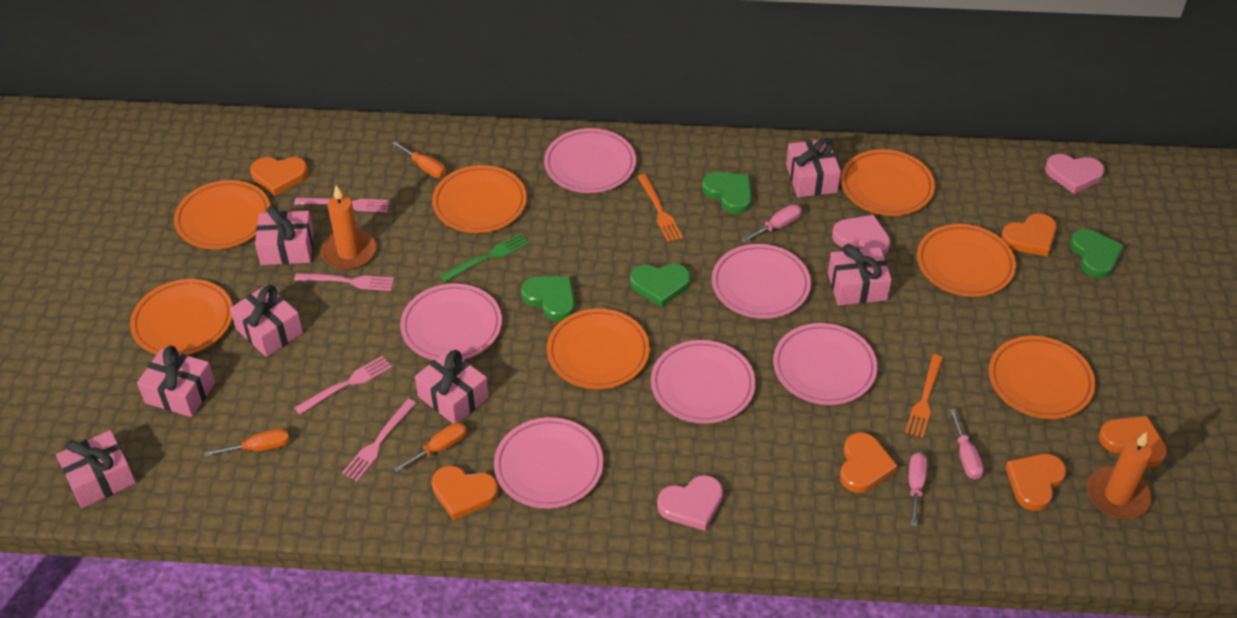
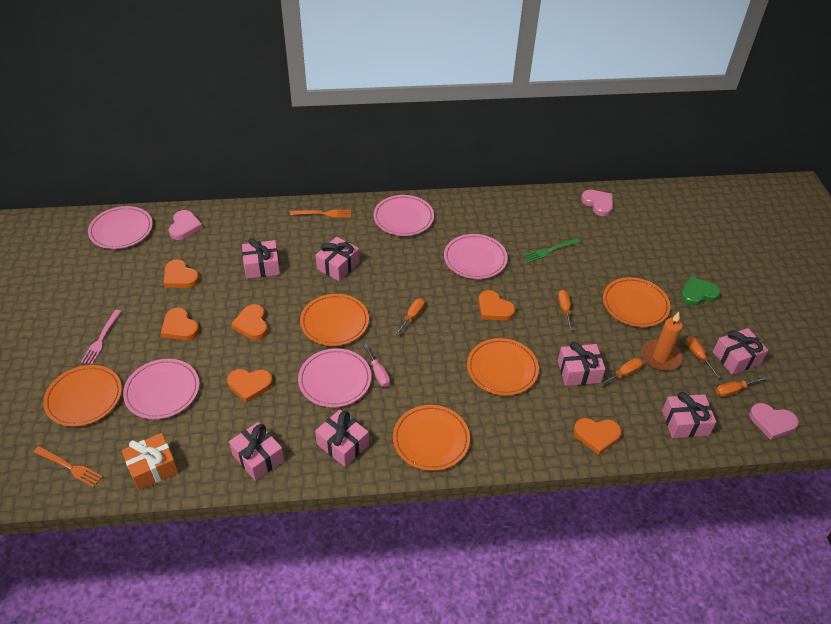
green heart: [521,276,575,321] [630,264,691,307] [702,172,752,214] [1070,229,1124,278] = 4 -> [681,277,721,306] = 1
orange candle: [321,185,376,270] [1087,432,1152,519] = 2 -> [642,312,683,371] = 1
orange gift: none = 0 -> [122,433,179,490] = 1
orange plate: [130,279,232,355] [174,180,270,249] [432,165,527,233] [547,309,650,389] [841,149,935,216] [917,224,1016,297] [989,336,1095,419] = 7 -> [43,365,122,427] [300,294,369,346] [393,405,470,471] [467,338,539,396] [603,277,670,327] = 5
orange screwdriver: [204,429,289,457] [391,141,446,178] [394,422,467,472] = 3 -> [395,298,425,335] [558,290,573,331] [599,358,643,387] [685,336,721,379] [716,376,766,397] = 5
pink fork: [294,198,390,212] [294,273,394,291] [294,356,392,415] [342,398,416,481] = 4 -> [81,310,121,365] = 1
pink plate: [400,283,502,360] [494,417,603,509] [544,128,636,193] [651,340,756,424] [712,244,811,319] [773,323,877,405] = 6 -> [88,206,153,249] [123,359,199,419] [298,348,371,408] [373,195,434,236] [444,234,508,279] = 5
pink screwdriver: [742,205,802,243] [909,453,927,527] [950,409,984,479] = 3 -> [364,344,390,387] = 1

